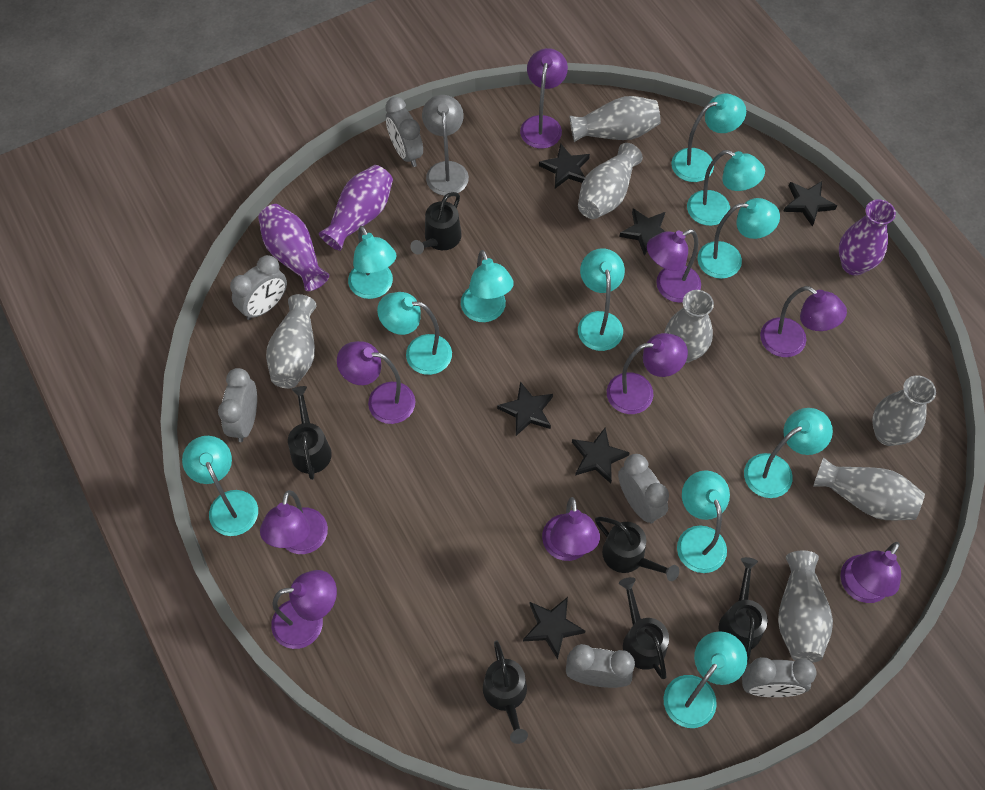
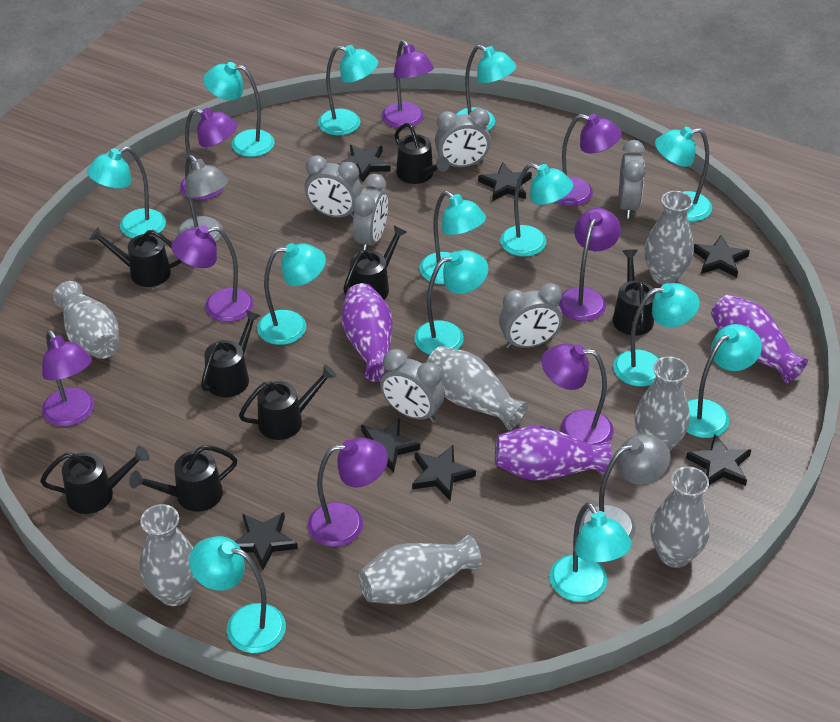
black star: [497,381,553,436] [523,597,585,660] [539,144,590,188] [572,428,630,484] [619,208,665,256] [783,181,837,227] = 6 -> [235,512,298,570] [337,145,391,183] [361,418,420,473] [412,445,476,501] [478,162,532,201] [686,434,751,486] [694,234,750,278] = 7
black watering can: [288,386,332,480] [410,192,462,255] [483,640,528,744] [595,517,679,581] [619,577,669,679] [719,557,768,662] = 6 -> [40,446,150,514] [89,227,182,287] [129,445,237,512] [201,310,261,397] [239,365,337,440] [343,225,407,299] [395,123,449,184] [613,249,656,336] = 8
grey lamp: [422,95,469,196] = 1 -> [177,155,228,242] [580,434,670,540] = 2
purple lamp: [260,490,328,554] [271,570,337,649] [337,341,415,424] [520,48,568,149] [542,497,600,561] [607,333,688,414] [647,229,701,303] [760,286,847,357] [840,542,901,603] = 9 -> [42,330,94,426] [172,225,254,322] [180,108,237,200] [308,437,388,547] [382,40,434,128] [541,343,614,445] [556,114,622,206] [559,208,621,321] = 8
turquoise lamp: [182,436,258,536] [348,226,396,299] [377,292,452,375] [461,250,514,322] [578,249,625,351] [664,631,747,728] [671,93,746,182] [677,470,730,573] [687,150,765,226] [697,198,780,279] [744,408,833,498] = 11 -> [87,147,166,238] [189,536,286,653] [203,62,275,157] [257,243,326,345] [318,45,378,136] [414,250,488,355] [419,191,486,285] [456,45,516,131] [500,163,573,257] [550,502,632,602] [613,283,700,387] [655,127,712,221] [687,324,762,438] = 13

